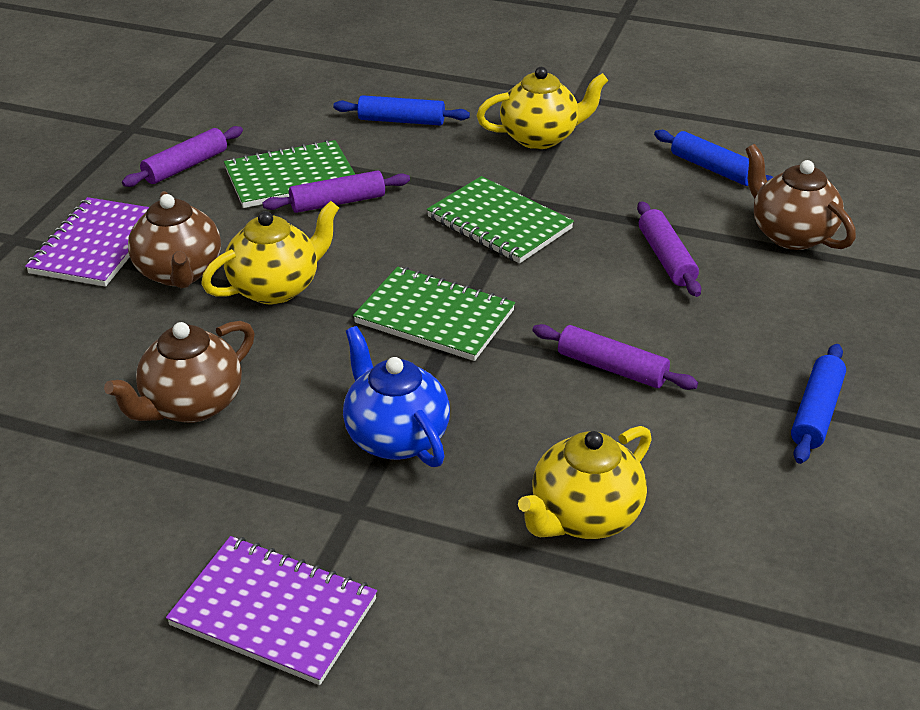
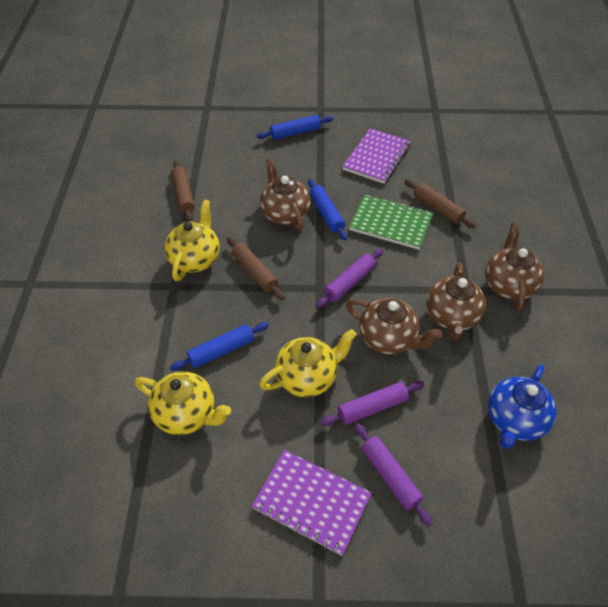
brown rolling pin: none = 0 -> [171,160,195,221] [227,237,284,300] [404,179,476,229] = 3
brown teapot: [104,321,255,423] [128,191,221,288] [745,144,856,250] = 3 -> [260,158,311,231] [346,298,443,354] [426,263,486,340] [485,223,544,311] = 4
green notebook: [224,139,355,208] [353,266,515,361] [427,176,574,263] = 3 -> [349,194,434,250] = 1
purple rolling pin: [122,126,243,187] [262,170,410,213] [532,324,698,390] [637,201,701,297] = 4 -> [316,249,383,308] [320,381,425,426] [355,423,433,526] = 3

